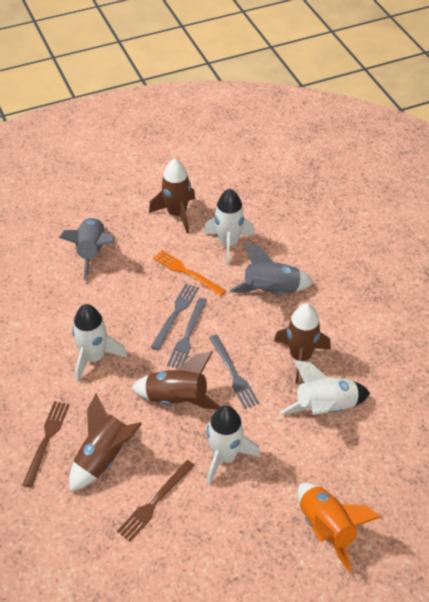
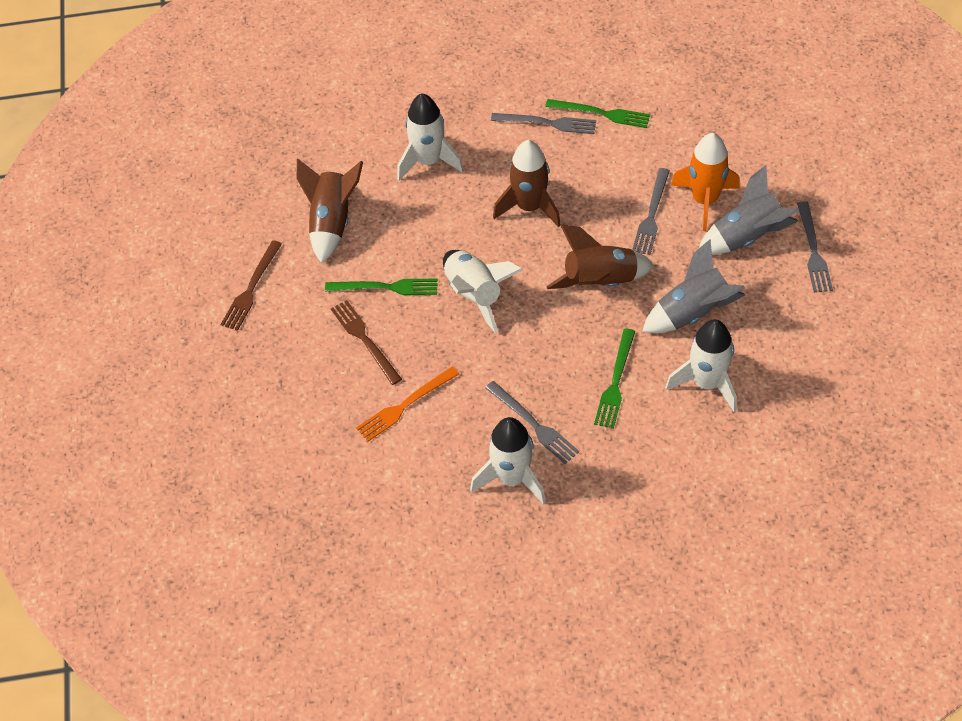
brown rocket: [69,393,142,492] [131,351,221,409] [149,158,195,233] [274,303,331,384] = 4 -> [297,158,363,264] [493,140,560,227] [546,224,654,289] = 3
green fork: none = 0 -> [325,279,438,295] [545,99,650,128] [594,329,635,429] = 3
grey fork: [151,283,199,350] [167,298,207,369] [209,334,259,409] = 3 -> [485,381,579,464] [491,113,596,134] [632,168,670,255] [797,201,833,292] = 4

